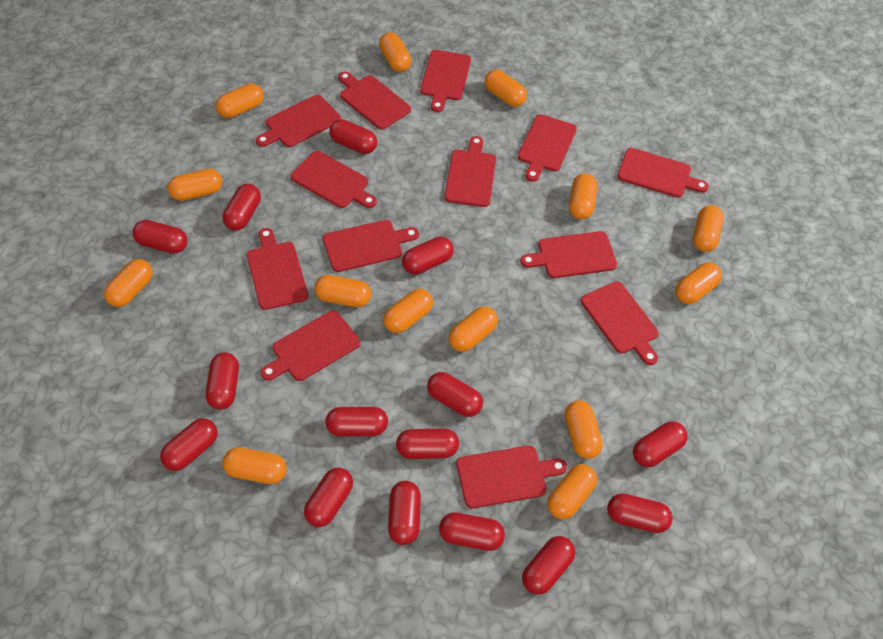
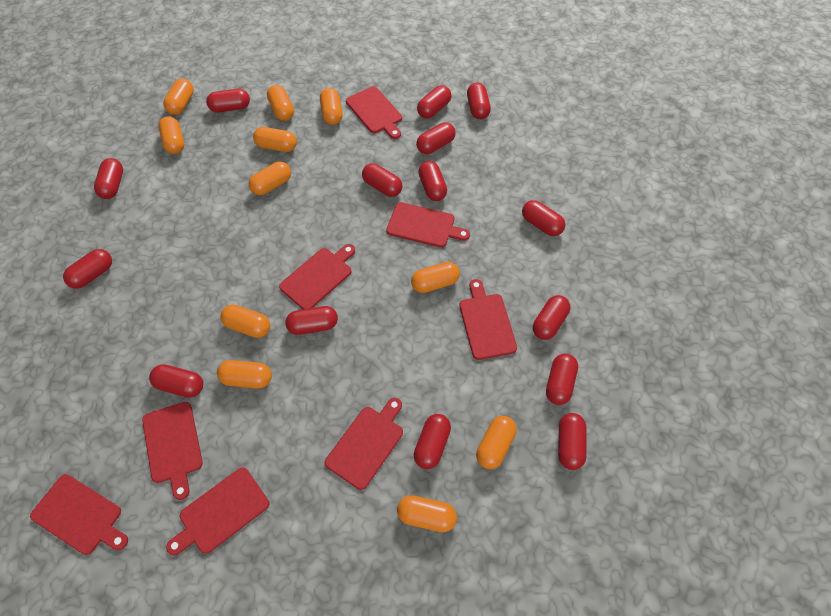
orange capsule: [104,259,153,307] [168,169,222,201] [216,83,264,118] [222,447,287,484] [314,275,371,307] [379,32,412,72] [383,289,433,333] [449,306,498,352] [485,70,527,107] [547,464,597,519] [565,400,603,459] [569,173,597,220] [675,262,722,304] [693,205,724,252] = 14 -> [158,116,184,154] [163,78,194,115] [217,360,272,389] [220,304,270,338] [249,161,291,195] [253,127,297,152] [267,85,294,121] [320,88,343,125] [397,495,457,532] [411,262,460,293] [476,416,517,469] = 11
red cutting board: [247,228,308,310] [256,95,341,147] [261,311,360,381] [290,151,377,208] [323,220,419,272] [338,72,411,130] [420,50,471,112] [445,136,496,207] [456,446,567,508] [518,114,577,182] [520,231,617,278] [581,281,659,365] [617,148,709,198] = 13 -> [30,474,128,555] [142,402,203,500] [166,467,269,556] [279,244,355,309] [325,398,403,490] [346,86,402,139] [386,202,470,248] [459,279,517,360] = 8

